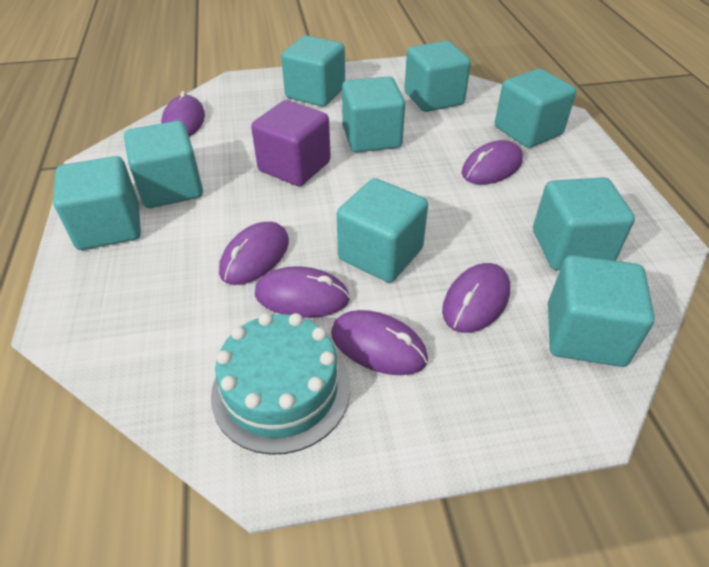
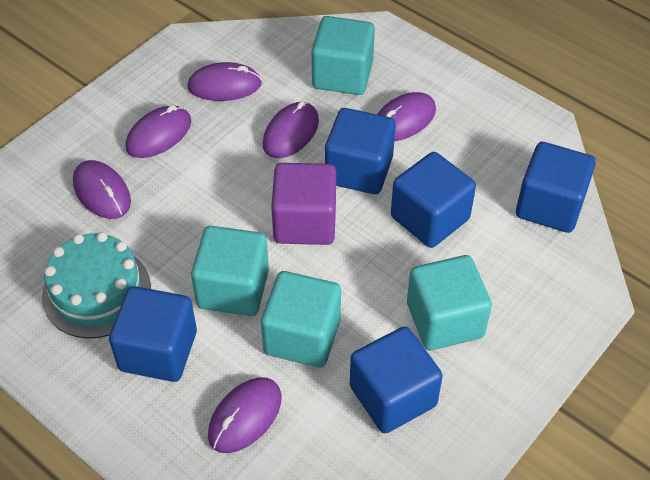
blue cube: none = 0 -> [109,286,197,382] [325,108,396,194] [350,326,443,433] [391,152,476,248] [516,142,596,233] = 5
turquoise cube: [53,156,141,250] [124,121,203,208] [281,35,345,107] [337,178,428,282] [342,76,405,153] [404,41,471,112] [495,69,576,148] [533,177,635,270] [548,255,655,367] = 9 -> [191,226,269,316] [261,271,341,367] [312,16,375,95] [407,255,492,350] = 4

